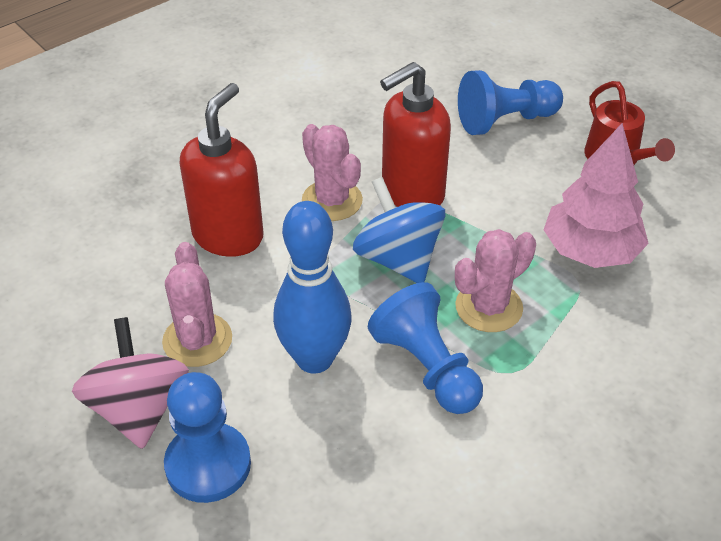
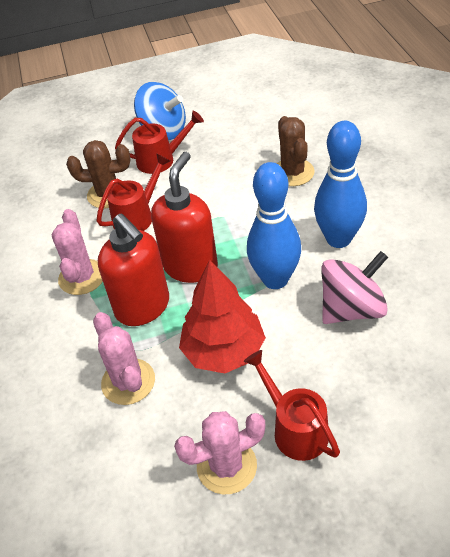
blue bowling pin: [273,201,352,374] = 1 -> [247,162,301,289] [314,121,367,248] = 2
blue pawn: [164,372,251,503] [368,282,483,414] [458,70,563,135] = 3 -> none = 0
brown cactus: none = 0 -> [66,140,130,208] [277,116,315,186] = 2
pink tree: [544,123,649,268] = 1 -> none = 0
red tree: none = 0 -> [179,259,266,373] = 1
red watering can: [584,81,675,165] = 1 -> [96,153,170,231] [115,111,204,174] [244,350,340,461] = 3

